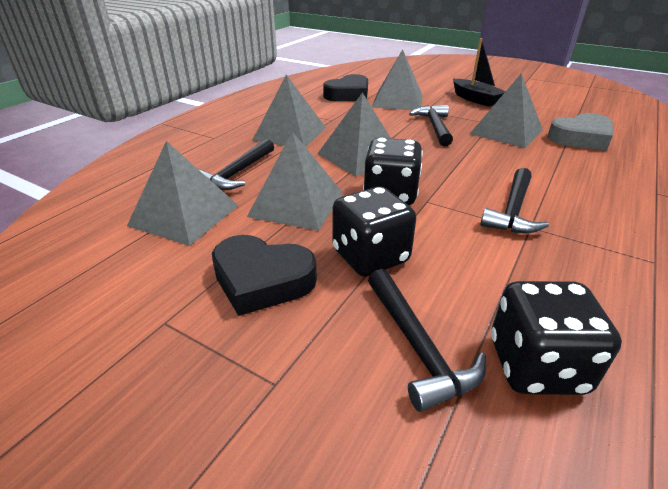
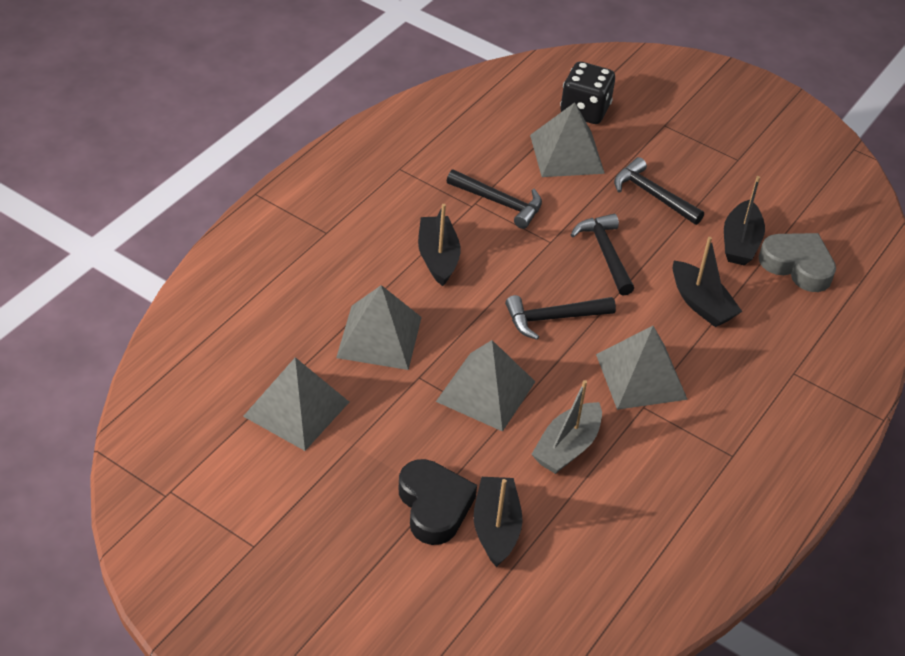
black boat: [453,38,505,107] = 1 -> [418,204,460,286] [473,477,523,567] [673,237,742,327] [724,176,765,266] = 4
black dice: [332,187,416,277] [363,138,423,205] [491,281,622,395] = 3 -> [560,62,615,124] = 1
black heart: [212,235,317,316] [323,74,368,101] = 2 -> [398,459,477,545] = 1
grey boat: none = 0 -> [531,380,602,474] = 1
grey pyramid: [127,141,239,246] [247,132,343,231] [252,75,326,147] [317,92,390,176] [372,49,423,110] [470,73,543,148] = 6 -> [243,357,349,451] [336,285,422,370] [436,340,536,432] [530,103,605,177] [596,326,688,410] = 5

